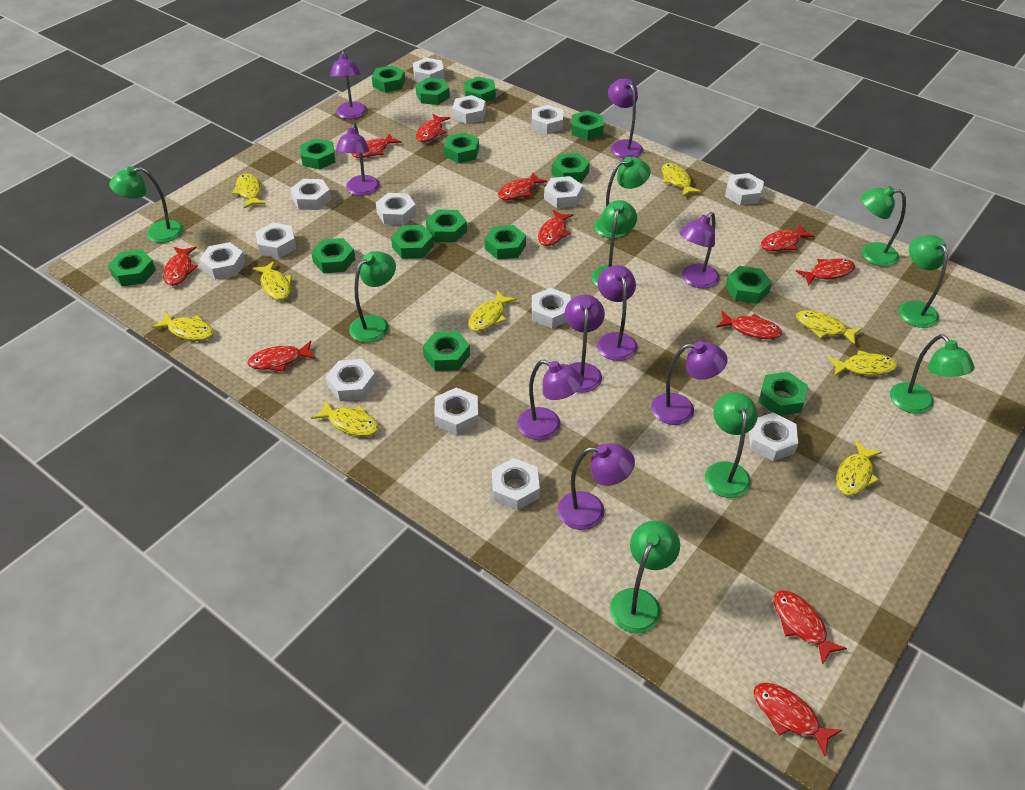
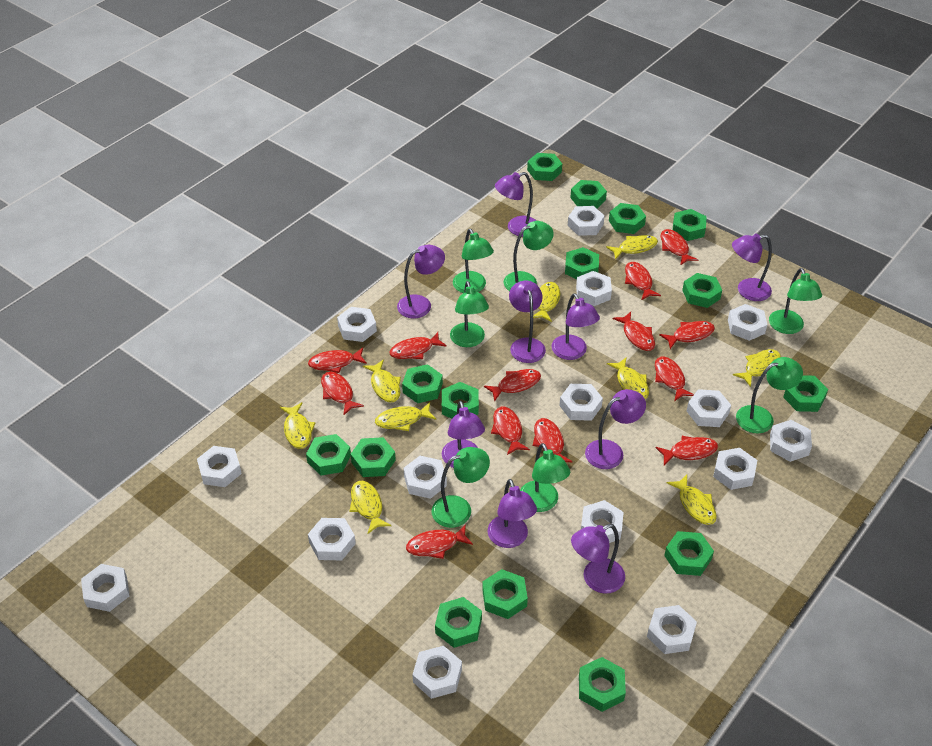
green lamp: [109,166,183,243] [349,251,396,343] [591,200,637,287] [594,157,651,238] [610,521,680,633] [705,392,758,498] [861,186,906,266] [890,334,974,414] [899,235,948,328] = 9 -> [432,447,490,528] [450,281,489,347] [453,229,494,293] [504,221,554,291] [520,443,570,512] [736,357,803,434] [769,268,822,334] = 7
red fish: [163,247,198,286] [247,341,316,372] [352,133,401,158] [416,114,450,142] [498,173,547,200] [538,210,573,246] [716,311,782,339] [753,683,842,757] [761,224,815,251] [773,590,847,665] [796,258,855,286] = 11 -> [308,348,367,373] [321,372,364,415] [390,332,447,359] [406,524,473,559] [484,369,541,402] [491,407,530,455] [533,418,572,462] [613,312,655,351] [625,262,661,300] [655,357,694,401] [656,436,718,465] [659,321,715,349] [661,229,698,266] = 13
white nut: [199,242,245,279] [256,223,296,258] [290,179,331,210] [326,359,376,401] [376,193,416,225] [413,58,444,82] [434,387,478,435] [452,95,486,124] [492,458,540,510] [532,105,563,134] [532,288,571,328] [544,176,583,208] [725,173,764,205] [749,412,798,461] = 14 -> [81,564,130,612] [197,446,242,487] [308,518,356,560] [337,307,377,342] [404,456,447,499] [412,646,462,699] [560,384,603,421] [568,206,605,236] [576,271,612,306] [581,500,624,543] [647,605,697,654] [687,389,731,427] [713,448,757,490] [728,304,767,341] [770,420,812,462] = 15

